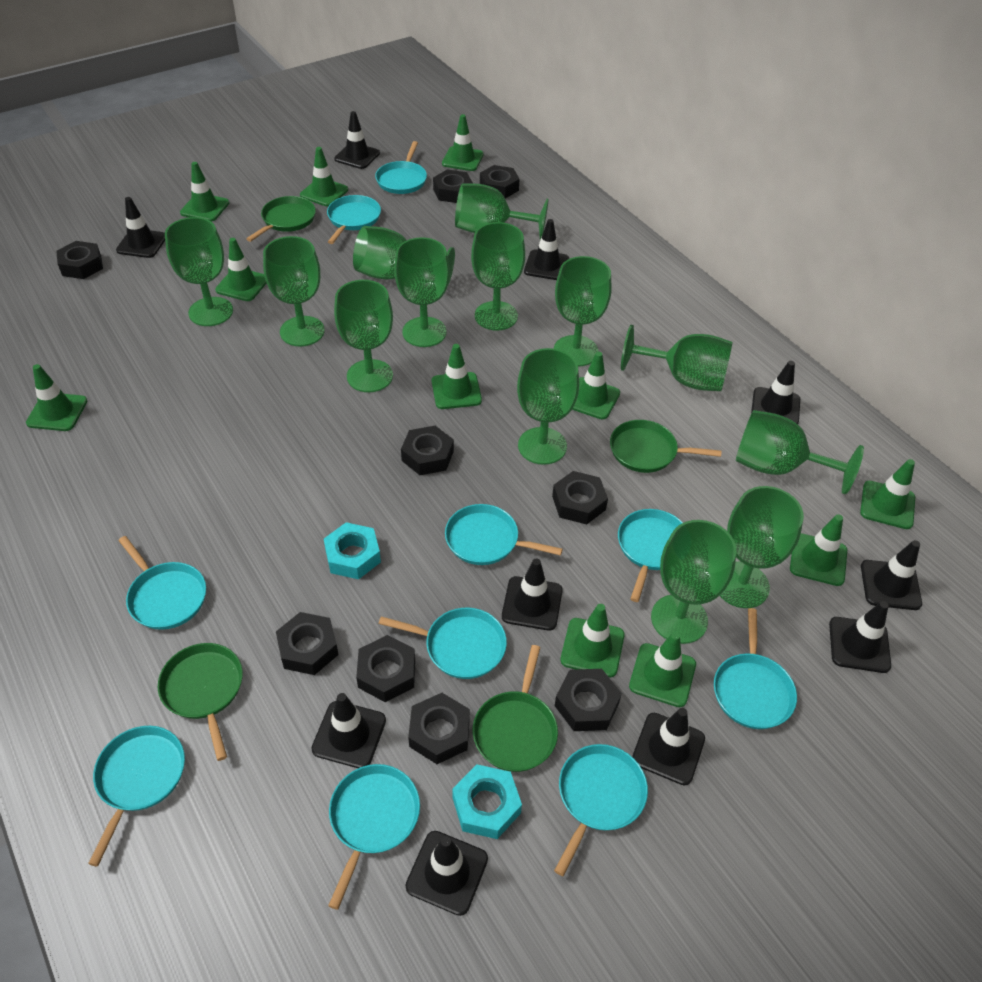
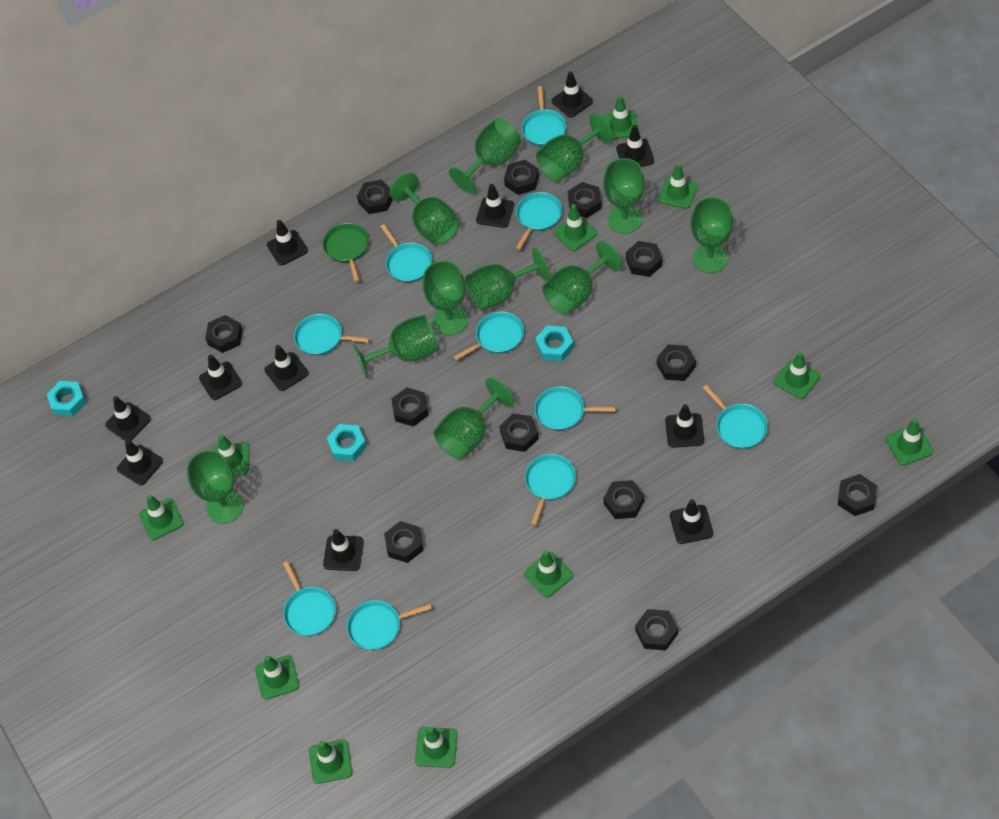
black nut: [56,241,103,279] [276,612,339,675] [356,635,415,702] [401,426,454,475] [408,693,470,764] [433,169,473,203] [480,165,519,198] [552,471,608,525] [555,669,622,731] = 9 -> [205,315,243,353] [357,180,393,214] [384,521,424,563] [391,388,429,427] [499,413,539,452] [504,160,539,195] [568,182,602,218] [603,480,644,519] [626,241,663,277] [635,609,678,650] [657,345,696,381] [838,474,877,516] = 12
black traffic cone: [116,197,165,258] [311,693,386,768] [334,111,380,169] [406,831,488,916] [502,559,563,631] [524,219,569,280] [632,708,705,785] [751,361,800,424] [829,601,891,673] [861,540,922,610] = 10 -> [105,396,151,441] [117,440,163,485] [199,354,242,400] [264,345,309,391] [267,220,308,265] [323,529,364,571] [476,184,514,228] [552,71,593,118] [616,125,654,167] [665,404,704,448] [670,499,713,544] = 11
green goblet: [165,217,233,326] [263,236,325,346] [334,280,393,392] [353,226,455,285] [394,237,450,347] [455,184,549,240] [471,222,525,330] [517,348,579,465] [554,256,612,367] [621,325,733,391] [651,520,736,644] [720,486,804,608] [736,410,864,494] = 13 -> [186,450,243,524] [353,314,439,378] [390,173,459,245] [423,260,468,335] [433,378,514,459] [449,118,521,193] [465,248,550,310] [536,113,613,181] [542,241,622,314] [603,158,645,234] [691,197,733,273] = 11
green pan: [158,643,243,761] [246,196,316,242] [473,645,558,772] [610,420,722,473] = 4 -> [323,223,369,282] = 1
turquoise nut: [324,522,381,579] [452,764,522,839] = 2 -> [47,381,86,416] [327,424,367,461] [535,325,574,361] = 3

